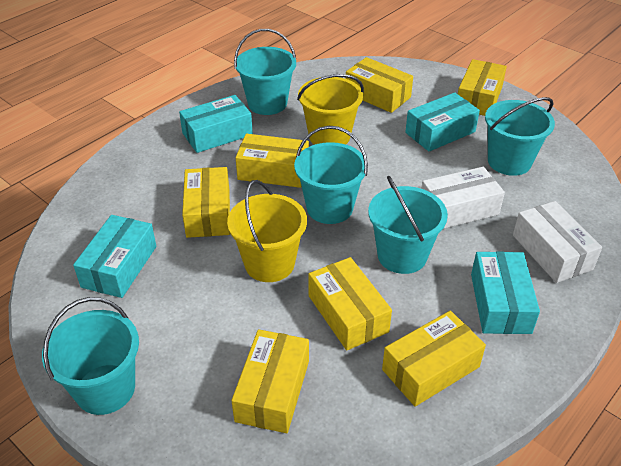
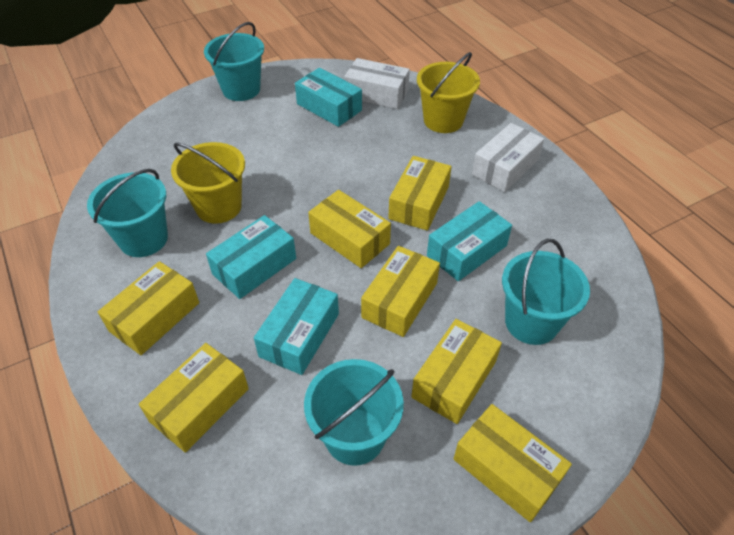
turquoise bucket: [42,297,139,415] [234,29,296,115] [294,126,368,224] [368,176,448,274] [485,97,555,176] = 5 -> [87,169,168,257] [204,22,264,101] [304,359,404,466] [502,238,590,345] = 4

